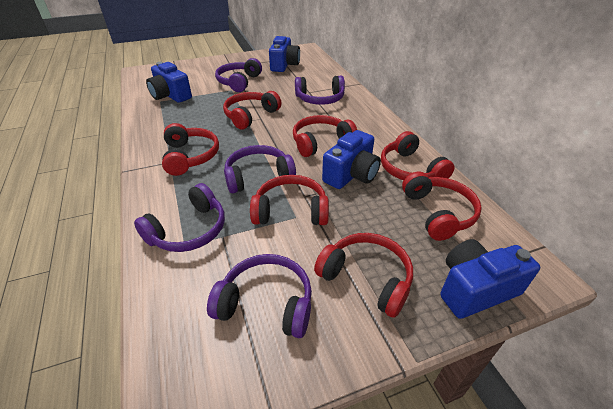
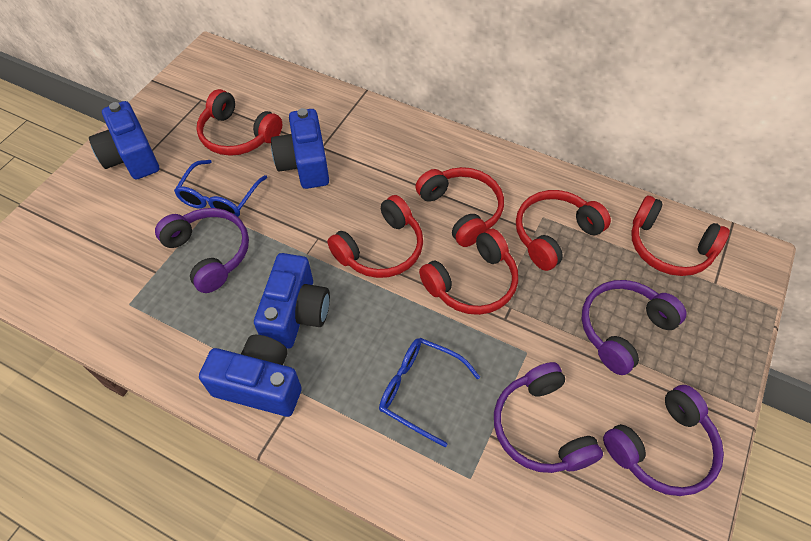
blue glasses: none = 0 -> [174,160,267,217] [379,338,480,447] = 2
purple headphones: [134,183,225,252] [207,254,312,338] [215,58,262,92] [224,145,296,193] [295,76,345,105] = 5 -> [155,208,249,293] [494,362,603,473] [582,280,687,375] [603,385,724,496] = 4
red headphones: [162,123,219,176] [223,91,281,129] [250,175,329,225] [293,115,357,157] [314,233,413,318] [381,131,455,180] [402,172,482,241] = 7 -> [197,89,282,156] [327,195,423,278] [415,167,504,247] [419,229,518,315] [516,190,611,271] [631,196,730,276] = 6

